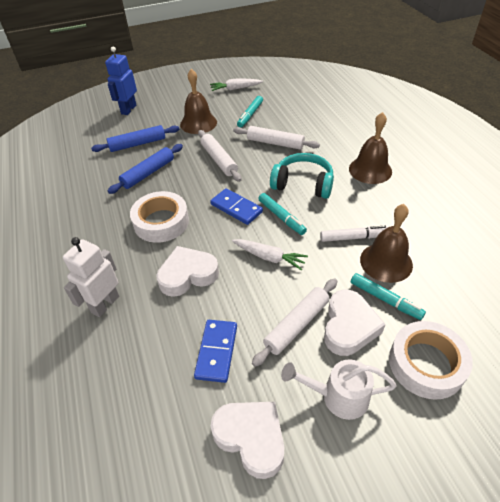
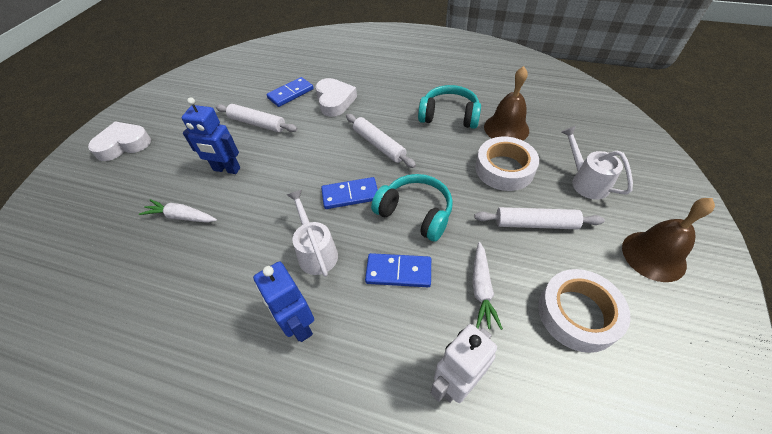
blue domino: [194,320,237,383] [210,188,263,225] = 2 -> [266,77,314,107] [321,177,378,209] [365,253,431,287] = 3
blue robot: [105,47,137,115] = 1 -> [181,97,240,174] [253,262,314,342] = 2
blue rolling pin: [91,125,179,152] [108,144,183,194] = 2 -> none = 0
brown bell: [180,69,217,134] [349,112,392,184] [360,204,413,283] = 3 -> [484,66,529,140] [622,198,715,282] = 2
turquoise headphones: [270,153,334,199] = 1 -> [371,174,453,241] [418,85,481,129] = 2
turquoise marker: [237,96,263,128] [258,193,307,235] [351,273,426,320] = 3 -> none = 0
white heart: [157,246,219,297] [211,402,284,479] [324,290,386,356] = 3 -> [88,122,151,161] [315,78,357,117] = 2
white marker: [320,226,388,242] = 1 -> none = 0
white watering can: [281,359,397,420] = 1 -> [287,190,338,277] [561,126,633,199] = 2

